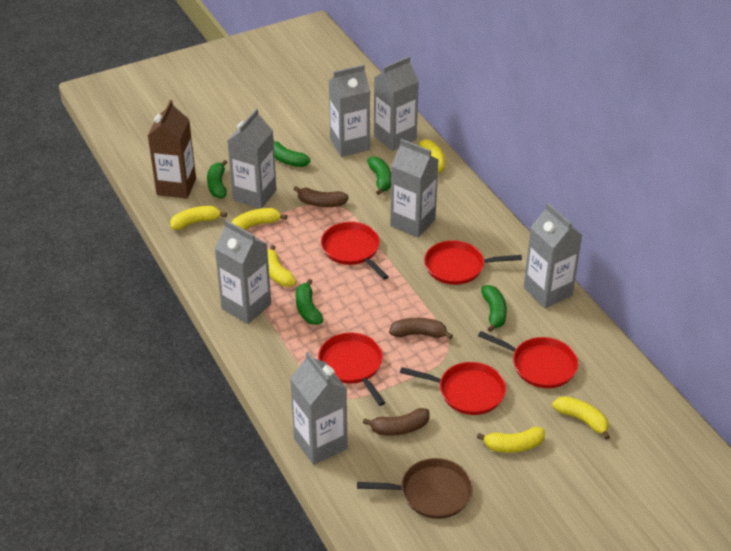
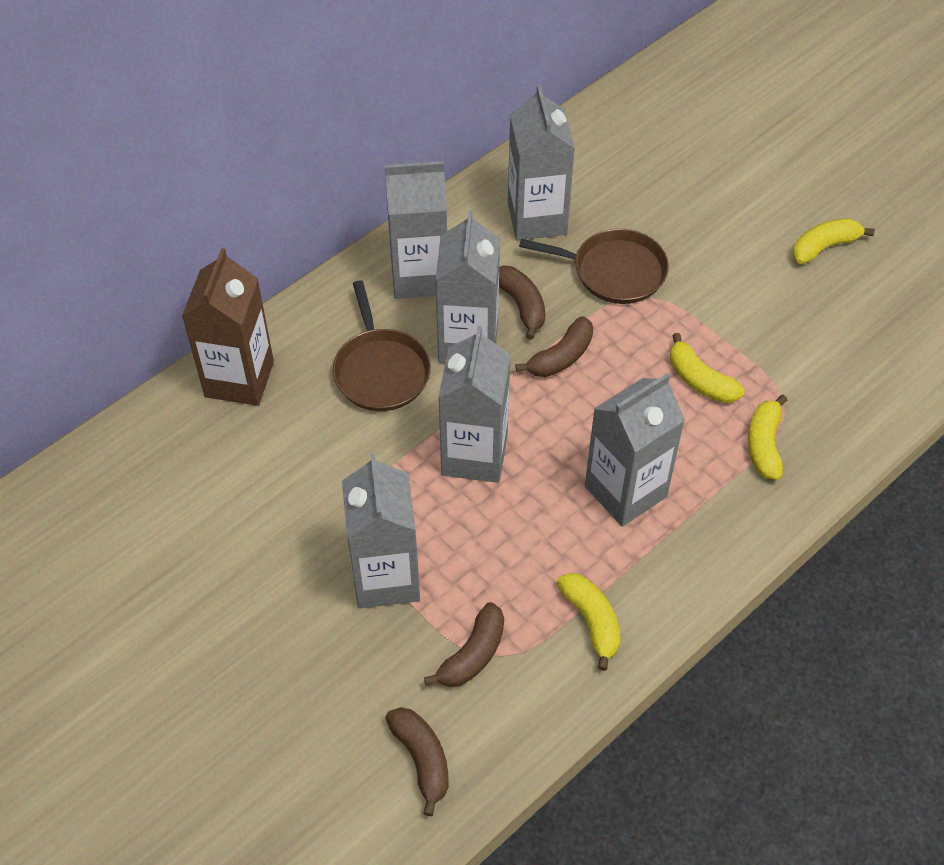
brown banana: [294,186,349,207] [363,408,430,436] [389,318,453,339] = 3 -> [386,707,449,816] [424,602,504,687] [499,265,545,340] [516,316,593,377] = 4
brown pan: [357,458,473,519] = 1 -> [333,280,431,411] [519,229,669,304] = 2
green banana: [207,160,228,198] [273,139,311,167] [296,279,323,325] [367,156,391,195] [481,285,507,332] = 5 -> none = 0
grey carton: [214,220,271,324] [227,109,277,209] [290,352,348,465] [329,65,370,157] [374,56,419,151] [390,139,438,238] [524,203,582,308] = 7 -> [342,453,420,609] [385,161,447,299] [435,210,500,363] [438,326,511,483] [508,85,575,240] [585,373,685,527] = 6
red pan: [318,333,385,406] [321,222,389,280] [400,362,506,415] [424,240,522,285] [478,331,579,388] = 5 -> none = 0
yellow banana: [170,206,227,230] [231,208,287,230] [268,245,297,287] [419,139,445,173] [477,427,545,453] [552,396,610,440] = 6 -> [557,573,620,671] [670,333,745,403] [748,395,787,480] [792,218,875,264] = 4

